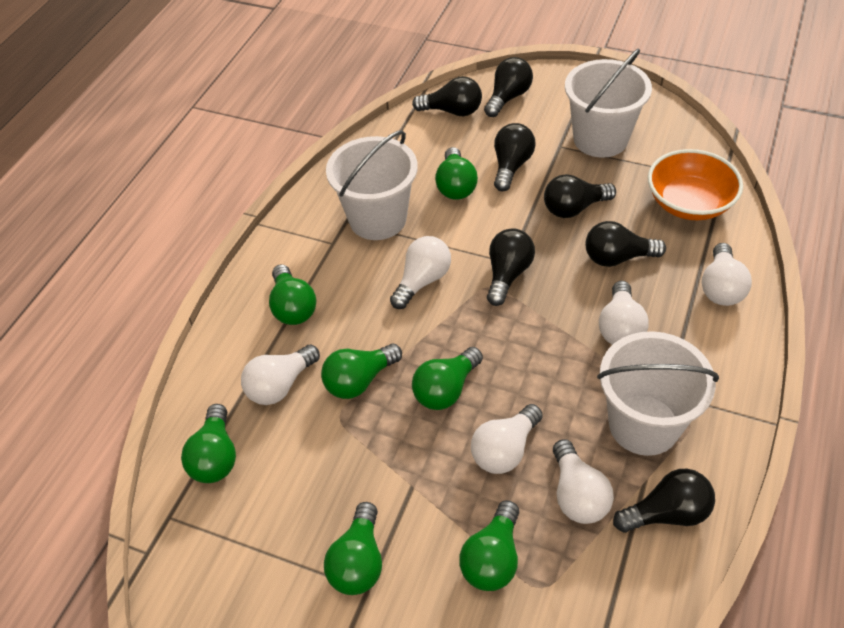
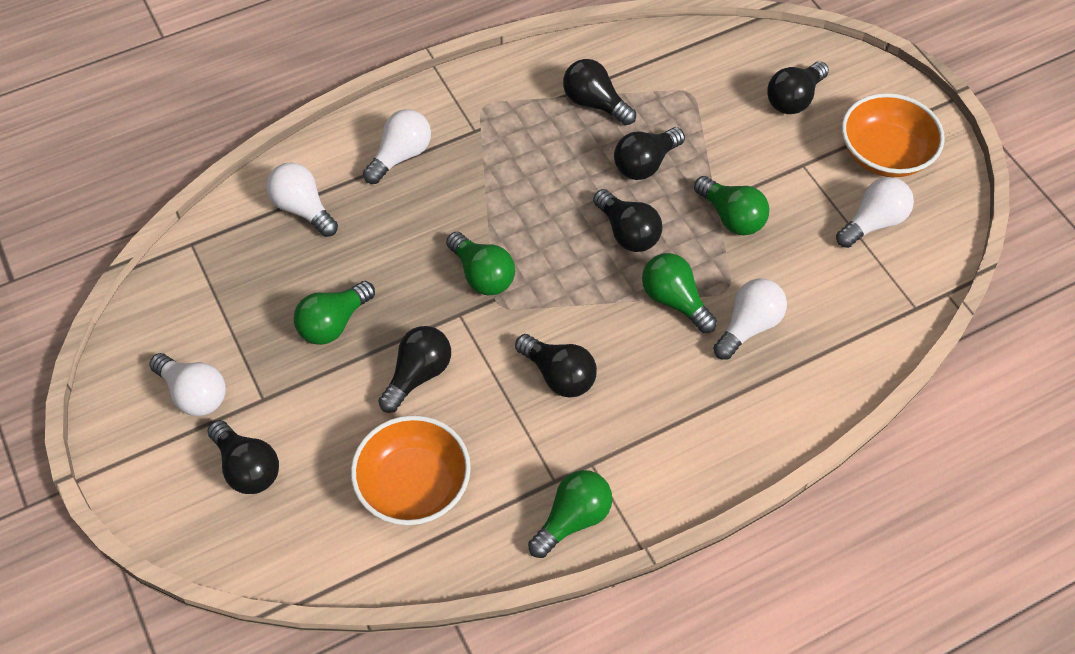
green light bulb: [181,404,236,483] [269,264,316,325] [321,344,402,399] [324,502,382,595] [412,347,483,410] [435,147,478,200] [459,500,519,591] = 7 -> [294,281,375,345] [446,232,515,295] [528,470,612,558] [642,253,717,333] [694,176,769,235] = 5
orange bowl: [648,149,743,220] = 1 -> [351,415,471,525] [842,93,945,177] = 2
white bucket: [326,130,418,240] [565,49,652,158] [597,331,719,456] = 3 -> none = 0
white light bulb: [241,345,320,405] [390,236,451,309] [471,404,543,474] [553,439,614,524] [599,281,649,345] [702,243,752,306] = 6 -> [149,353,226,416] [266,162,338,237] [363,109,431,184] [713,279,787,360] [836,177,914,248] = 5

